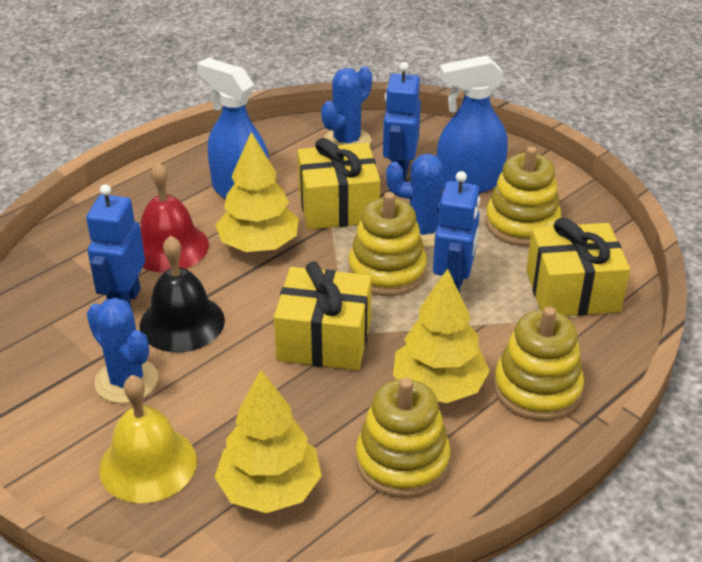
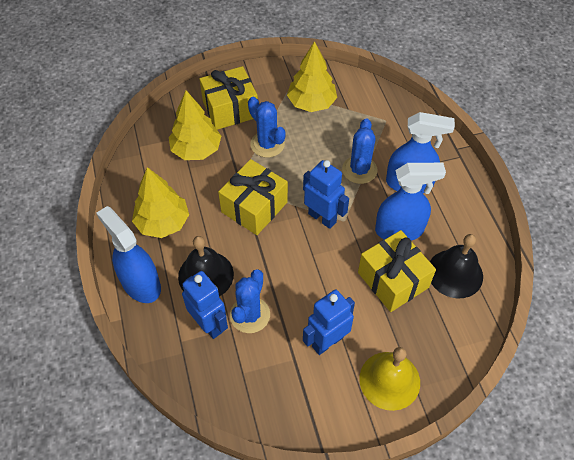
black bell: [140,235,225,352] = 1 -> [178,236,234,297] [430,234,483,299] = 2
blue spray bottle: [197,58,270,199] [437,55,508,193] = 2 -> [96,206,161,303] [375,163,446,241] [386,112,455,193] = 3
red bell: [140,162,209,273] = 1 -> none = 0
yellow stacking toy: [348,192,427,296] [356,378,451,498] [485,146,561,246] [494,307,584,421] = 4 -> none = 0

